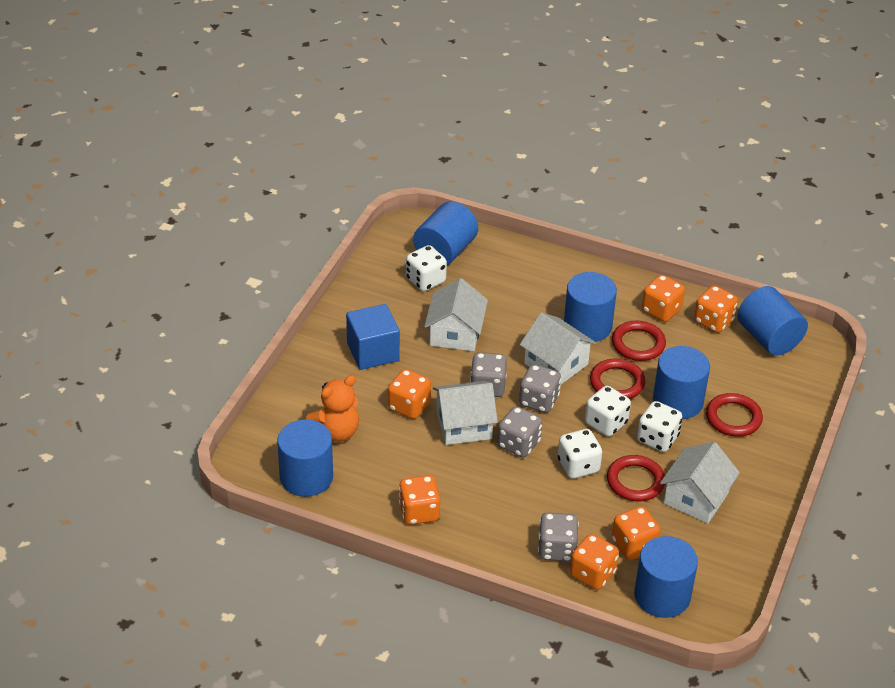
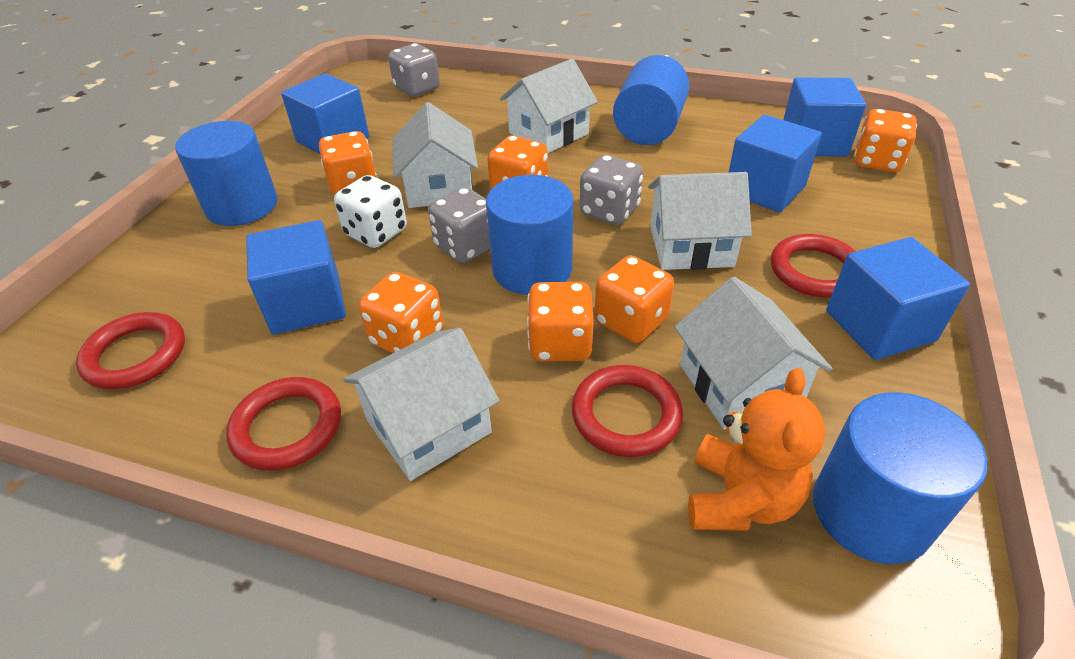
blue cube: [346,304,400,370] = 1 -> [246,220,346,335] [281,73,369,154] [729,115,822,212] [783,77,866,157] [826,237,970,360] = 5
blue cylinder: [277,420,333,497] [413,201,478,265] [564,272,617,342] [634,536,698,618] [653,346,710,419] [737,286,808,356] = 6 -> [175,121,278,226] [486,175,574,295] [613,55,689,145] [813,392,987,564] = 4
grey dice: [470,352,507,397] [497,406,542,458] [519,364,561,413] [538,512,579,561] = 4 -> [388,43,440,97] [428,187,490,263] [580,155,643,225] = 3
white dice: [406,245,447,291] [558,429,602,479] [585,386,631,437] [637,401,682,452] = 4 -> [334,175,407,248] = 1
white house: [424,278,488,351] [433,381,498,445] [520,313,596,385] [660,442,740,524] = 4 -> [344,328,499,481] [393,102,478,208] [500,59,598,153] [648,172,752,270] [674,277,833,430] = 5

